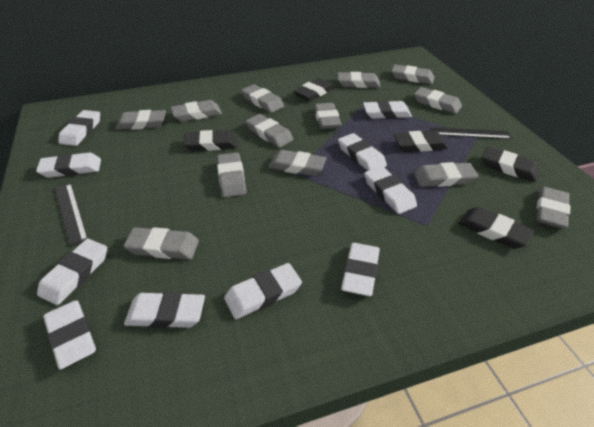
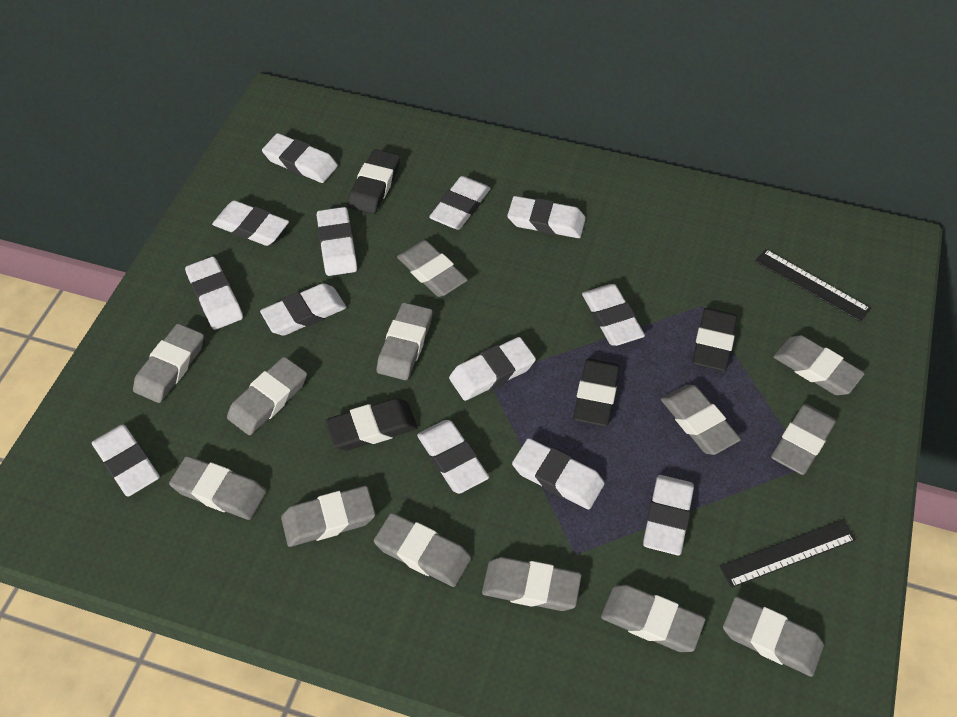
black eraser: [183,130,237,151] [294,78,334,101] [394,131,448,152] [459,207,534,249] [482,147,540,182] = 5 -> [325,398,418,451] [348,149,400,214] [573,359,620,427] [692,308,737,371] = 4
white eraser: [36,153,101,178] [37,239,107,305] [43,300,96,370] [58,110,100,146] [124,292,205,328] [224,263,302,319] [338,133,387,171] [341,243,380,296] [363,101,412,119] [364,166,417,214] = 10 -> [92,424,160,497] [185,257,243,330] [212,200,289,246] [260,283,346,336] [262,133,338,183] [317,207,357,276] [417,420,489,494] [429,176,491,230] [449,337,536,401] [507,196,586,238] [512,438,605,509] [582,284,645,346] [643,475,694,555] = 13

